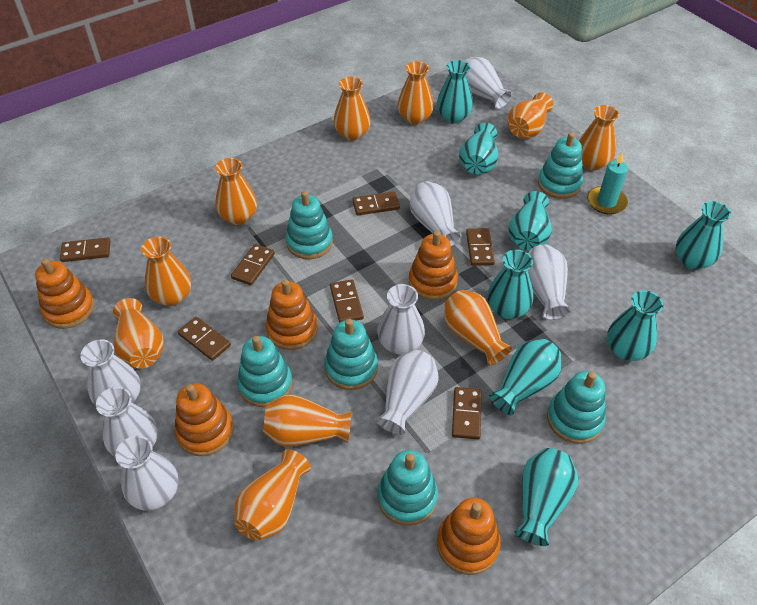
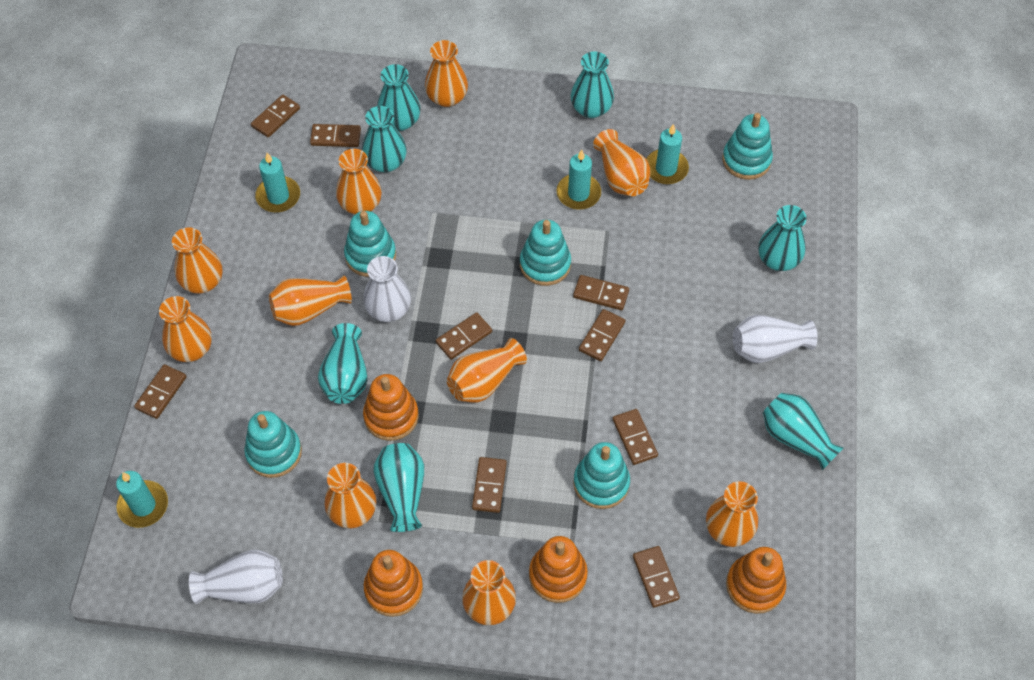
brown domino: [60,237,111,262] [178,317,231,361] [231,244,275,285] [330,279,364,323] [352,192,400,216] [452,387,482,440] [466,228,495,266] = 7 -> [134,364,187,419] [251,95,300,137] [310,124,361,147] [436,312,492,360] [472,457,507,513] [573,275,629,310] [579,309,626,361] [612,409,658,465] [633,546,680,608] = 9
orange stacking toy: [35,258,95,329] [175,383,234,456] [266,279,318,350] [409,231,458,300] [437,498,501,575] = 5 -> [363,374,419,441] [364,550,423,617] [529,536,588,603] [726,547,786,614] = 4
turquoise candle: [587,152,628,214] = 1 -> [116,471,168,528] [255,153,300,213] [557,150,601,210] [646,124,689,184] = 4
turquoise stacking toy: [237,336,293,407] [286,191,333,259] [324,319,378,390] [377,450,438,526] [538,132,583,199] [547,371,606,444] = 6 -> [244,411,302,478] [344,211,396,277] [520,220,571,286] [573,442,630,509] [722,113,773,180] = 5
turquoise vase: [437,60,473,124] [459,123,498,175] [487,250,533,319] [489,339,561,415] [508,191,552,250] [514,448,578,546] [607,290,663,361] [675,201,731,270] = 8 -> [318,323,368,404] [362,106,407,172] [373,443,424,532] [377,64,421,131] [571,51,614,118] [758,205,807,271] [763,393,844,470] = 7
white vase: [80,339,140,405] [96,387,158,457] [115,436,178,511] [376,350,439,435] [377,284,425,354] [409,181,462,246] [465,57,512,109] [528,244,571,320] = 8 -> [189,550,283,604] [363,256,411,322] [733,315,817,363] = 3

